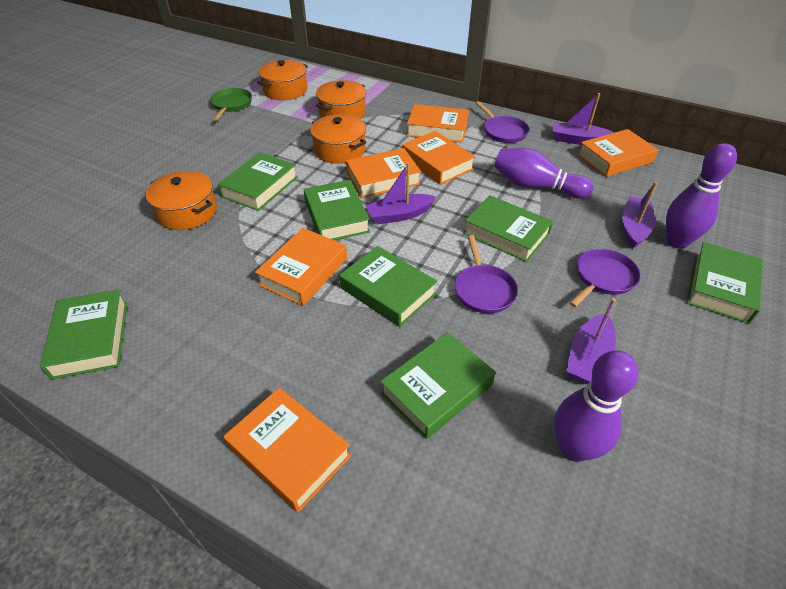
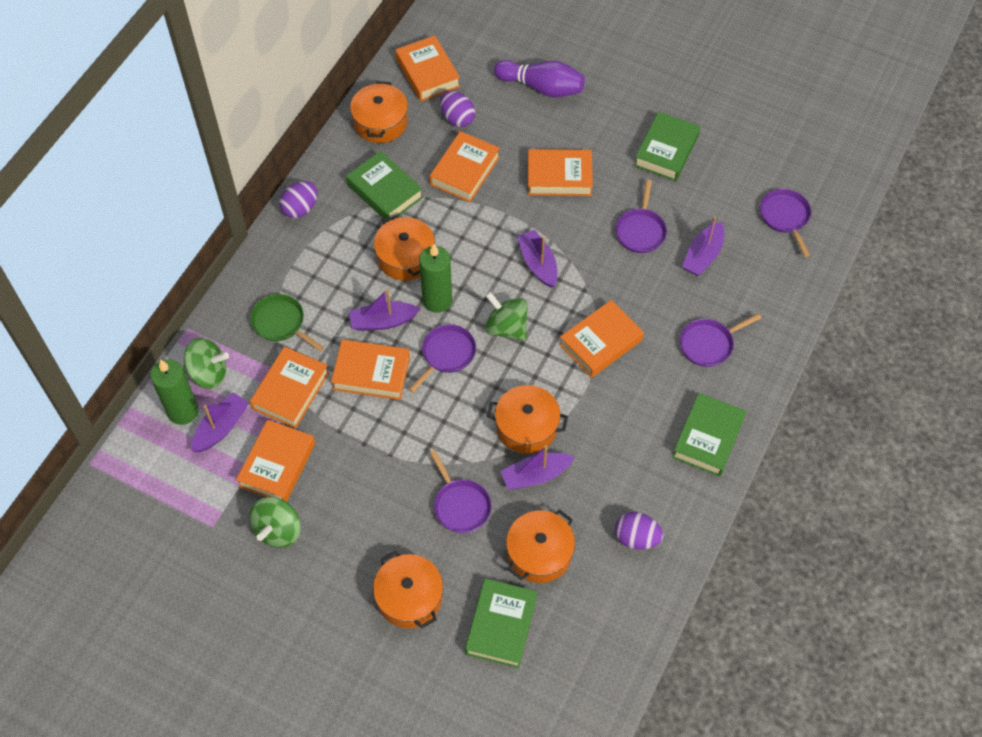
green book: [40,290,127,380] [218,152,298,211] [304,180,370,240] [339,246,438,327] [380,332,496,439] [463,196,553,262] [687,242,763,324] = 7 -> [346,151,423,222] [465,578,537,668] [634,112,700,181] [672,393,746,477] = 4
green candle: none = 0 -> [150,359,198,425] [419,244,452,313] = 2
green spinning top: none = 0 -> [183,338,229,389] [249,497,301,548] [485,292,528,341] = 3
orange book: [224,388,351,512] [255,228,347,306] [346,148,421,198] [402,131,475,185] [407,104,469,142] [577,129,658,177] = 6 -> [236,420,315,502] [250,347,329,428] [331,339,410,400] [395,35,460,101] [430,131,500,202] [528,149,593,196] [559,300,644,378] = 7
orange pot: [146,171,217,230] [257,60,308,100] [310,114,366,164] [316,80,366,119] = 4 -> [350,81,408,143] [373,550,443,629] [374,215,435,281] [487,385,568,454] [506,509,575,583] = 5
purple boat: [365,163,436,224] [553,93,614,145] [566,298,616,384] [622,182,657,249] = 4 -> [192,392,249,452] [349,289,420,331] [501,445,574,490] [517,230,558,288] [682,217,724,276] = 5
purple bowling pin: [494,148,593,199] [554,350,638,462] [666,143,737,248] = 3 -> [494,60,585,97] = 1
purple egg: none = 0 -> [279,181,318,218] [440,91,475,127] [615,512,663,550] = 3
purple pan: [455,235,518,314] [476,101,530,143] [569,249,640,307] = 3 -> [408,324,476,393] [430,450,491,533] [615,180,667,253] [680,313,761,367] [760,189,811,257] = 5

